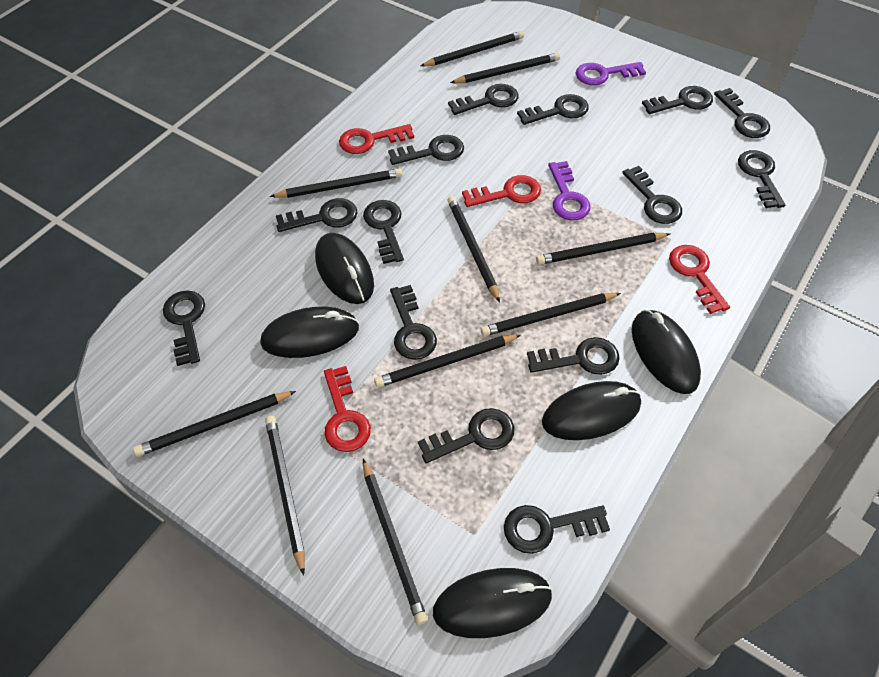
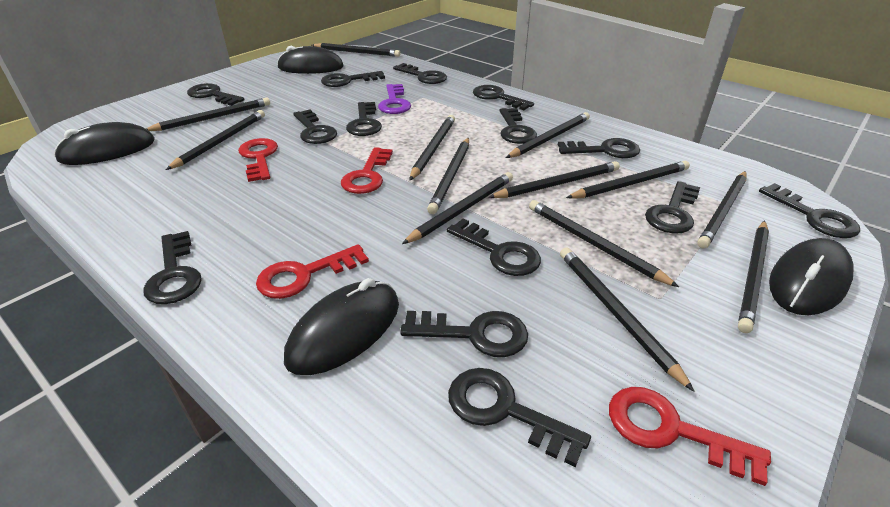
black mouse: [260,307,359,358] [315,233,374,304] [433,568,553,638] [542,381,641,440] [632,309,701,394] = 5 -> [54,122,155,165] [277,46,344,74] [284,278,399,375] [769,238,854,315] = 4
black pencil: [133,391,296,457] [265,416,305,576] [270,168,402,198] [363,459,428,625] [374,335,521,388] [420,31,524,66] [447,196,500,302] [450,53,560,83] [481,293,621,336] [536,233,670,265] = 10 -> [146,97,270,131] [166,110,265,170] [312,43,400,57] [402,172,513,244] [409,115,455,181] [427,137,469,214] [488,161,620,198] [506,112,590,158] [529,200,679,287] [560,248,695,392] [566,161,690,199] [697,171,747,249] [738,220,769,333] = 13
purple key: [548,161,591,221] [576,62,646,85] = 2 -> [378,84,411,114] = 1

